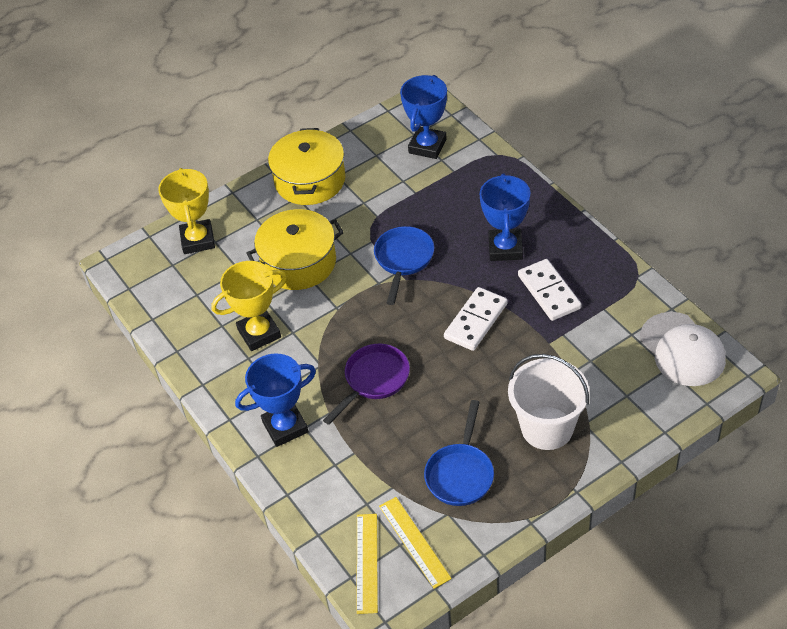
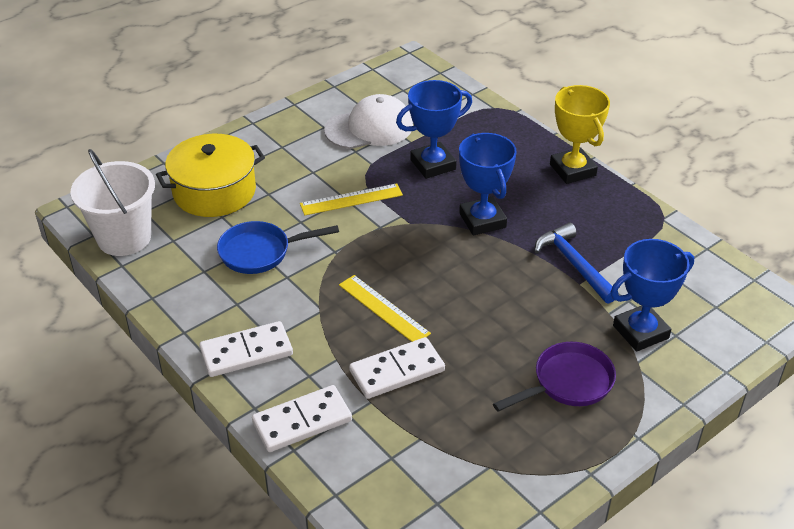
blue hammer: none = 0 -> [535,223,619,304] = 1
blue pan: [374,226,434,305] [424,400,494,506] = 2 -> [217,221,339,274] = 1
white domino: [444,287,507,351] [518,259,581,321] = 2 -> [199,321,293,377] [252,385,352,452] [349,337,445,399] = 3
yellow pot: [247,209,344,290] [268,128,345,205] = 2 -> [156,134,265,217] = 1
yellow trophy: [158,168,215,254] [211,261,287,351] = 2 -> [550,85,610,184] = 1

